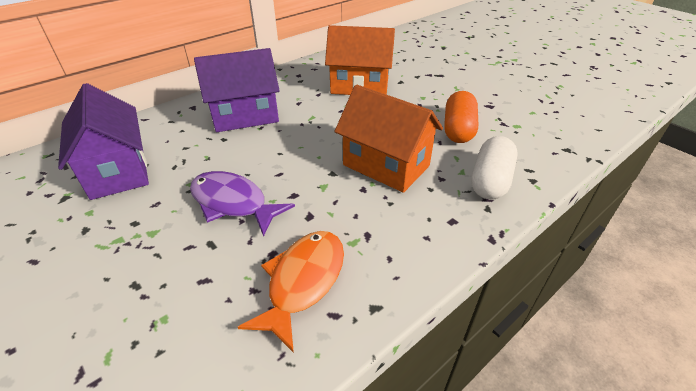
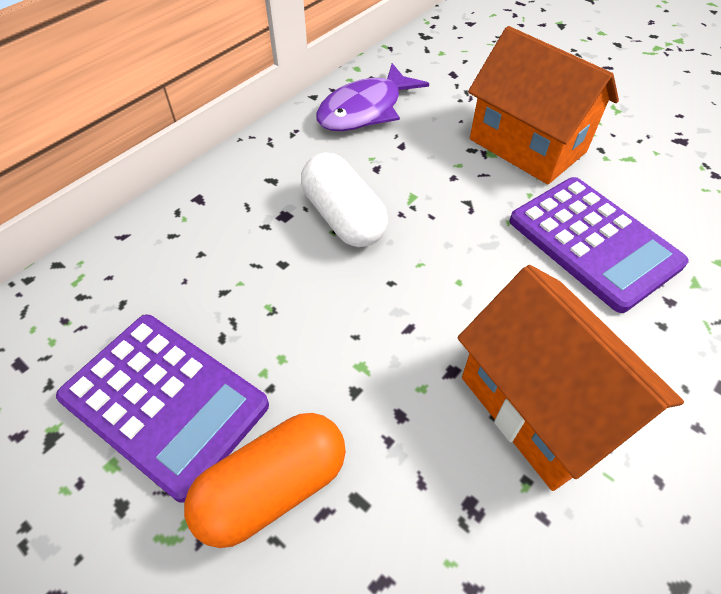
orange fish: [238,231,344,353] = 1 -> none = 0
purple calculator: none = 0 -> [56,315,269,503] [509,177,689,313] = 2
purple house: [58,83,149,200] [194,48,280,132] = 2 -> none = 0

